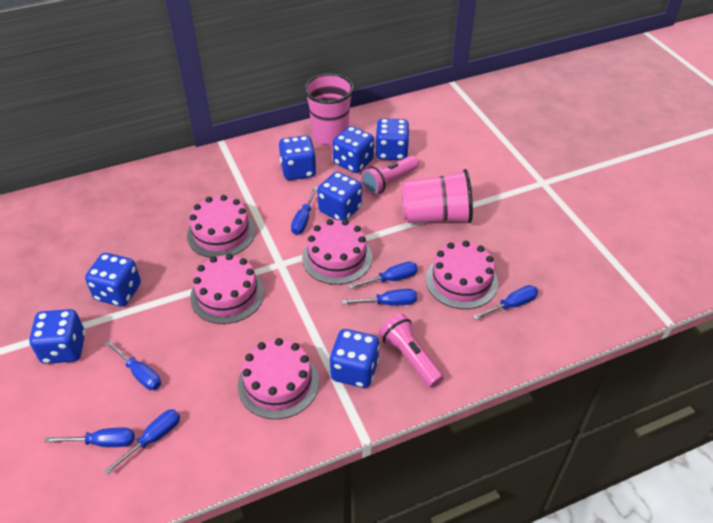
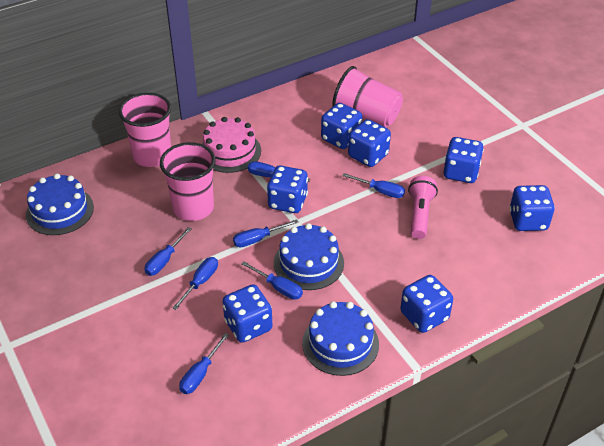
blue cake: none = 0 -> [26,174,94,235] [274,223,344,290] [302,301,379,376] = 3
pink cake: [187,195,256,258] [190,254,264,324] [237,338,319,419] [302,219,372,285] [426,241,498,309] = 5 -> [202,117,261,173] = 1
pink cup: [304,73,354,146] [401,169,473,223] = 2 -> [119,93,171,167] [160,142,216,221] [332,66,403,127] = 3
pink flashlight: [361,155,419,195] [379,314,444,388] = 2 -> [408,176,438,239] = 1

